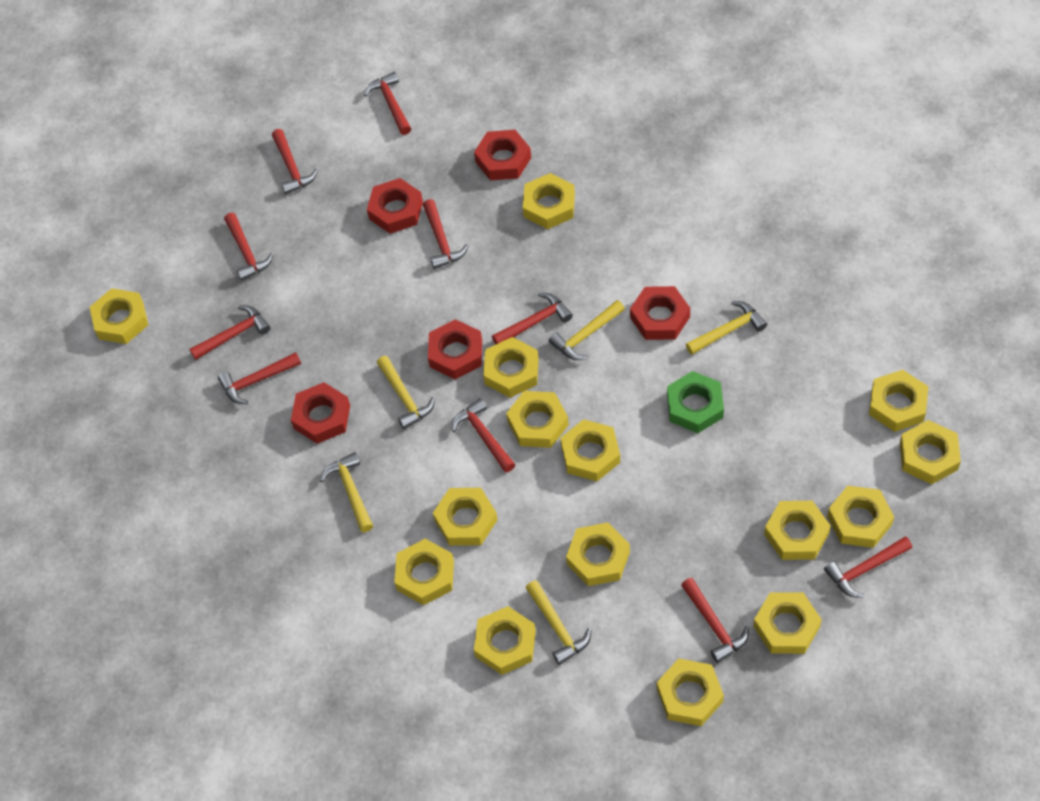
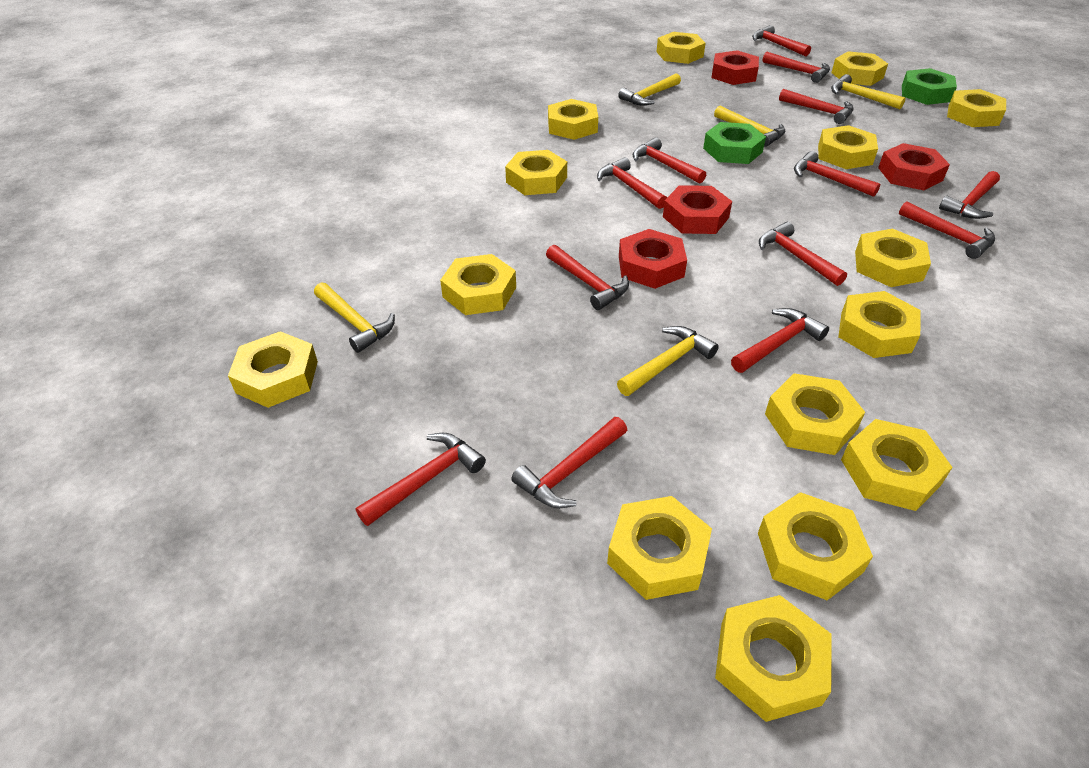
green nut: [667,371,724,433] = 1 -> [703,122,766,164] [902,68,957,105] = 2
red hammer: [189,305,270,360] [218,352,301,404] [224,213,274,281] [272,129,318,194] [364,72,411,135] [423,199,469,269] [452,398,516,472] [492,293,573,344] [681,578,749,663] [824,536,912,598] = 10 -> [356,433,486,526] [511,417,627,508] [546,245,629,310] [597,157,667,209] [633,137,706,184] [731,308,829,373] [752,25,811,57] [759,222,847,286] [762,52,830,83] [779,89,854,124] [794,151,880,197] [899,201,995,259] [939,171,1000,219] = 13
red nut: [291,382,350,444] [367,178,423,234] [428,319,482,379] [474,130,531,181] [630,286,690,340] = 5 -> [619,229,687,289] [663,185,732,234] [712,50,759,85] [878,143,950,190] = 4

